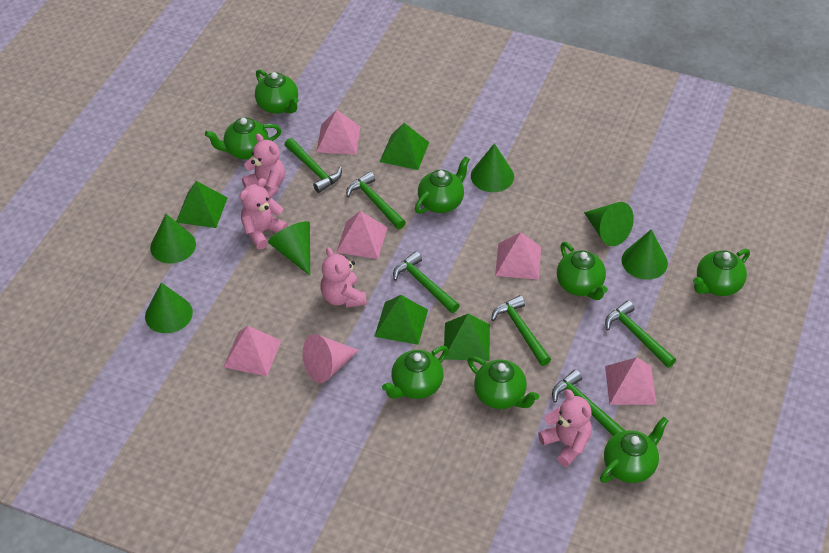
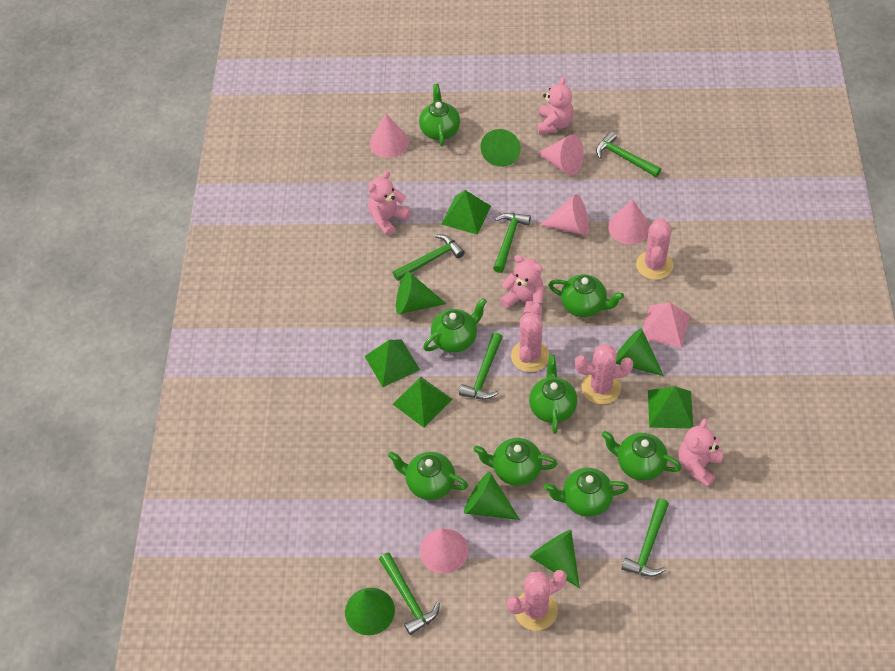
pink cactus: none = 0 -> [507,570,567,631] [511,303,549,372] [575,344,633,404] [636,218,673,280] = 4
pink cone: [303,334,359,383] = 1 -> [370,114,409,158] [420,528,468,574] [537,134,584,176] [540,194,589,235] [608,199,650,244] = 5
pink pyramid: [224,326,282,376] [316,110,361,155] [336,211,388,259] [495,232,541,280] [605,357,657,405] = 5 -> [643,302,690,348] = 1

